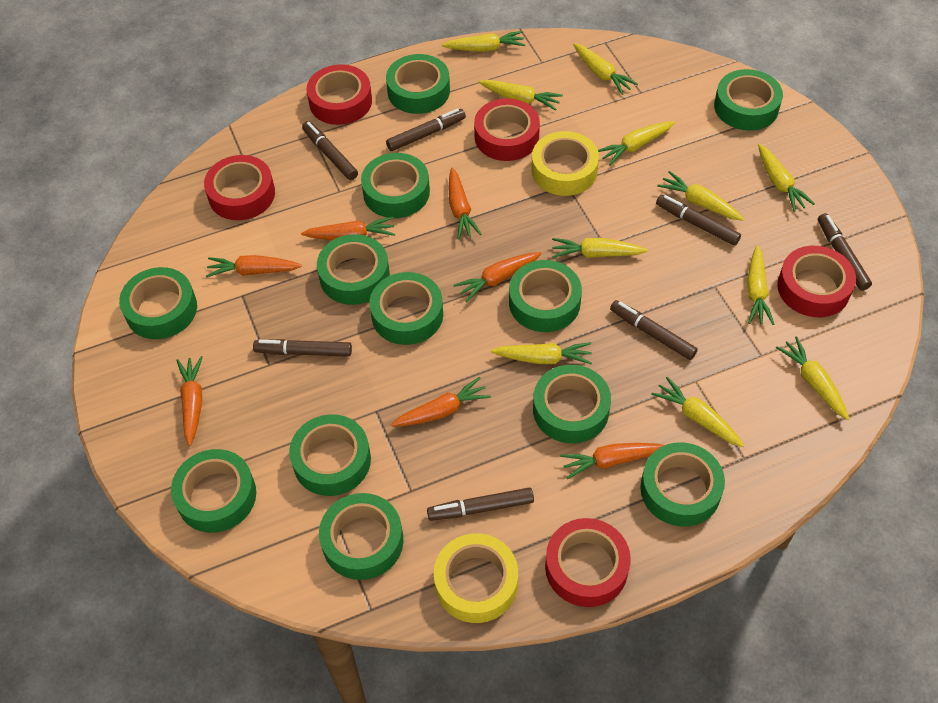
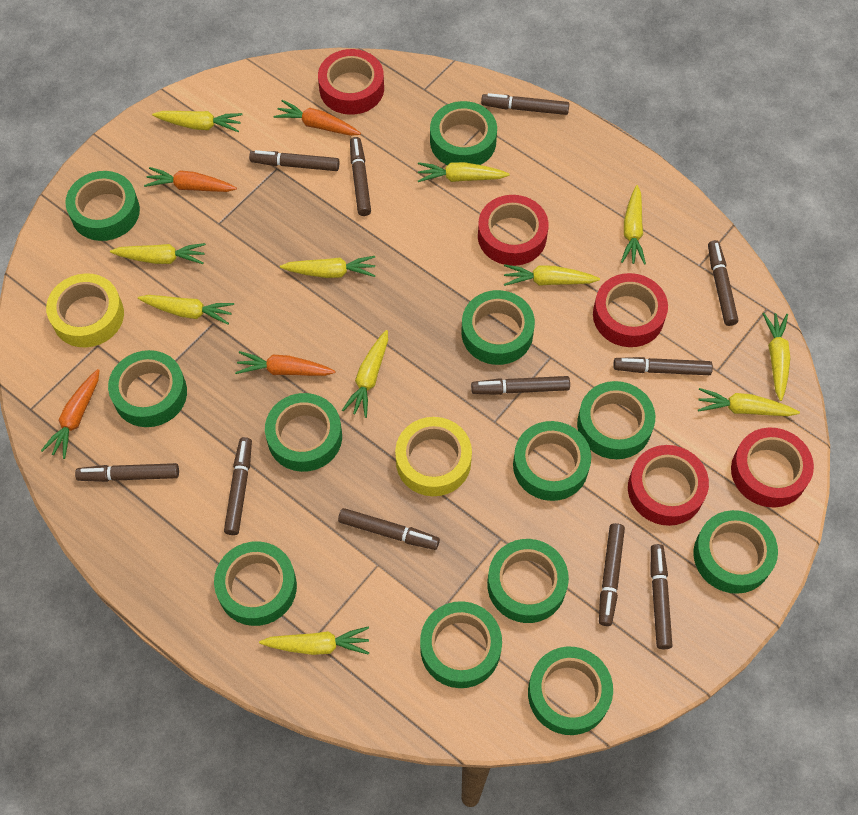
brown marker: [253,339,352,357] [302,121,358,180] [386,108,466,151] [427,488,534,521] [610,300,698,360] [656,195,741,246] [818,213,872,291] = 7 -> [75,463,179,482] [224,437,252,535] [249,150,339,171] [338,508,440,550] [350,137,371,216] [471,376,570,395] [481,93,569,115] [599,523,625,626] [613,357,713,375] [651,544,672,649] [708,240,738,326] = 11
orange carrot: [176,356,203,446] [206,255,302,278] [301,217,395,240] [391,377,491,427] [449,168,482,239] [454,252,542,302] [560,443,665,479] = 7 -> [41,369,100,459] [144,167,237,192] [235,351,336,376] [274,100,361,136] = 4

